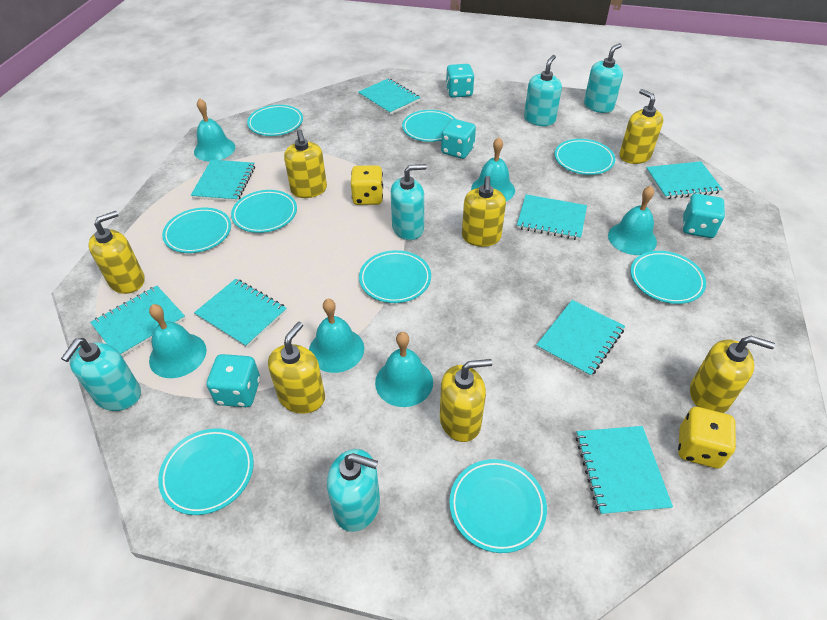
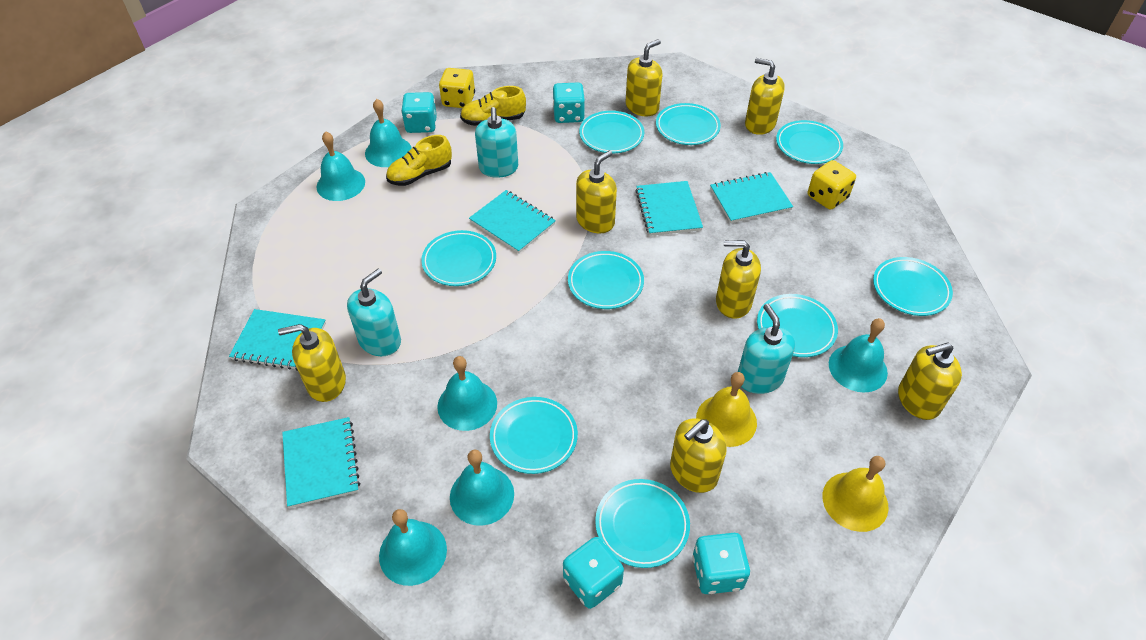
turquoise notebook: [90,286,185,356] [191,160,255,202] [194,279,287,348] [358,78,421,115] [517,194,587,240] [536,300,625,377] [576,426,673,515] [646,161,723,199] = 8 -> [229,309,326,371] [282,417,360,508] [469,190,556,253] [635,181,703,236] [710,172,793,223] = 5
turquoise soap dispenser: [61,338,141,411] [327,449,380,532] [391,164,427,240] [524,55,562,126] [584,43,623,113] = 5 -> [347,269,401,356] [475,107,518,178] [738,304,795,394] = 3
yellow bell: none = 0 -> [696,372,757,447] [823,456,889,532] = 2
yellow shoe: none = 0 -> [386,135,452,186] [460,86,526,126] = 2

